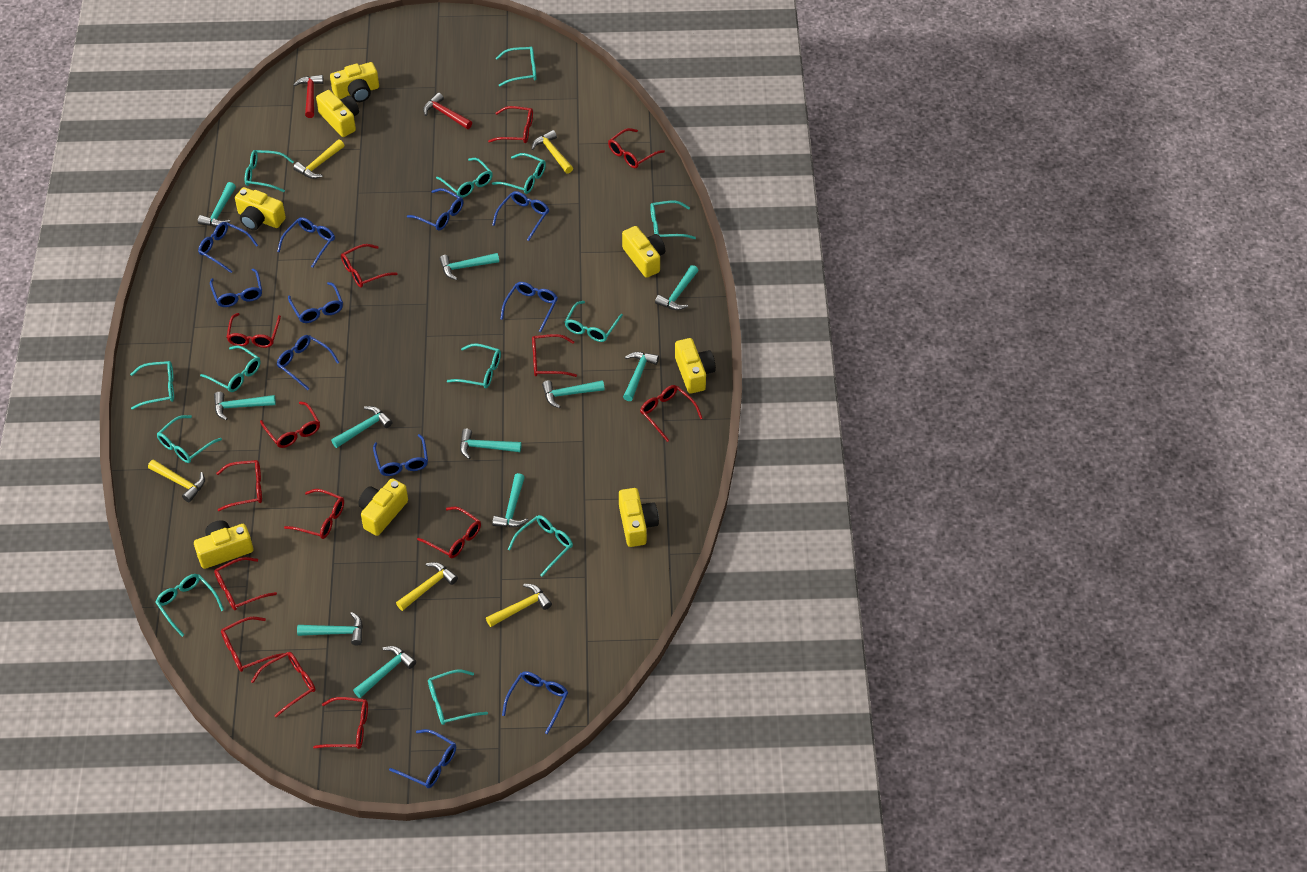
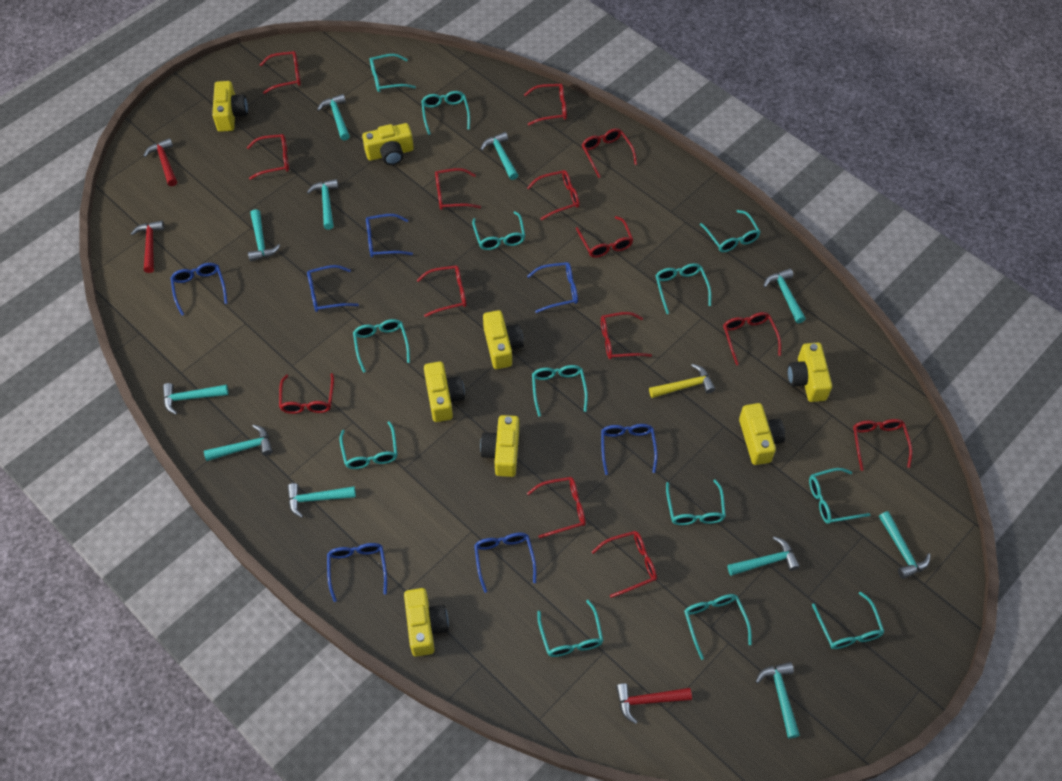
blue glasses: [198,222,258,273] [210,268,262,307] [277,217,335,268] [277,335,340,390] [288,282,343,323] [373,434,428,476] [389,729,456,788] [407,188,463,230] [492,191,549,241] [500,282,558,332] [502,671,568,734] = 11 -> [170,263,228,315] [307,265,359,312] [327,543,387,602] [366,214,413,257] [474,533,537,593] [527,262,578,313] [601,424,658,475] = 7
red hammer: [293,75,324,118] [423,92,472,129] = 2 -> [131,221,165,273] [143,138,177,186] [616,683,692,724] = 3
yellow hammer: [148,459,205,502] [293,139,344,179] [396,562,458,611] [486,584,552,627] [531,130,573,174] = 5 -> [649,364,716,398] = 1

